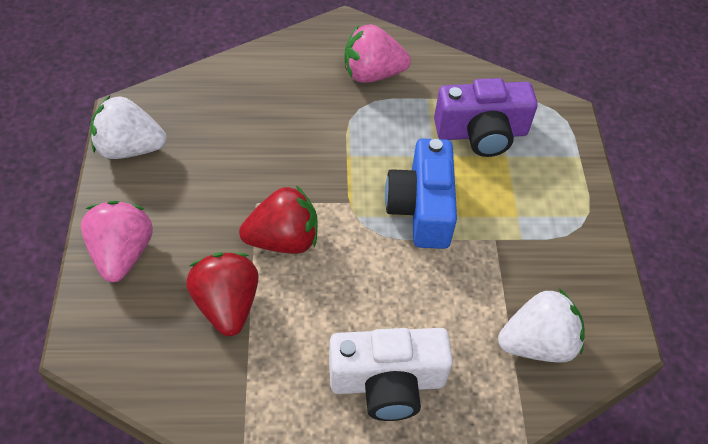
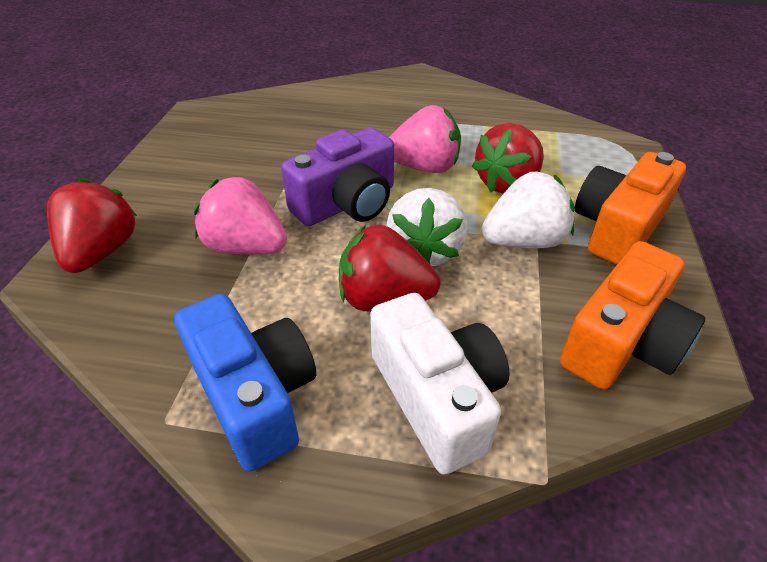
orange camera: none = 0 -> [560,241,705,390] [575,152,686,265] = 2
red strawberry: [186,252,259,336] [239,185,318,254] = 2 -> [47,178,137,273] [339,225,441,311] [472,123,544,194] = 3

